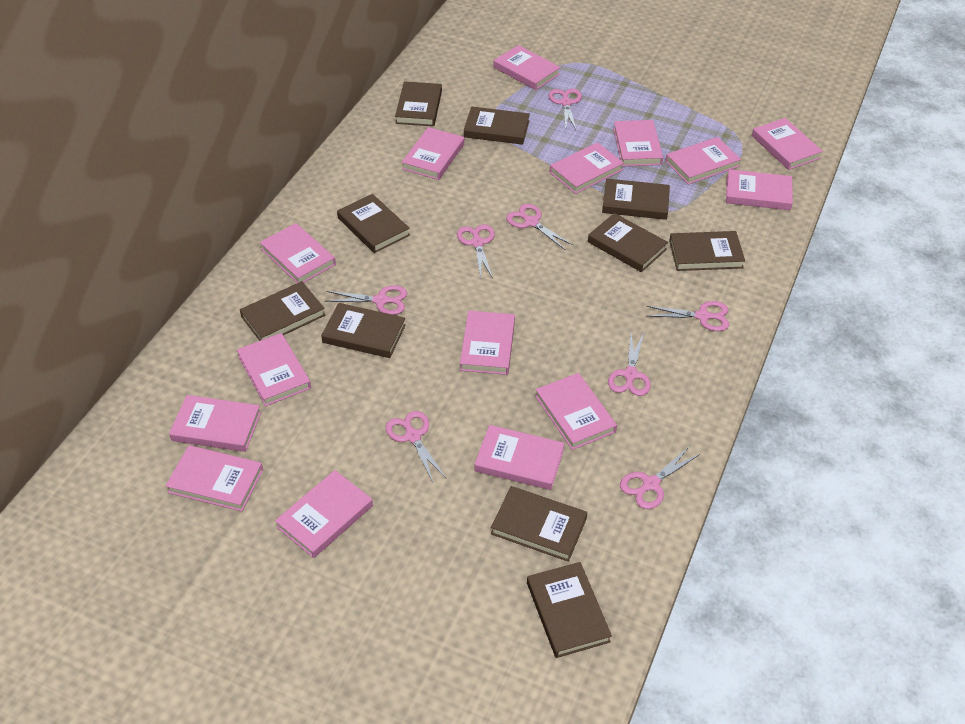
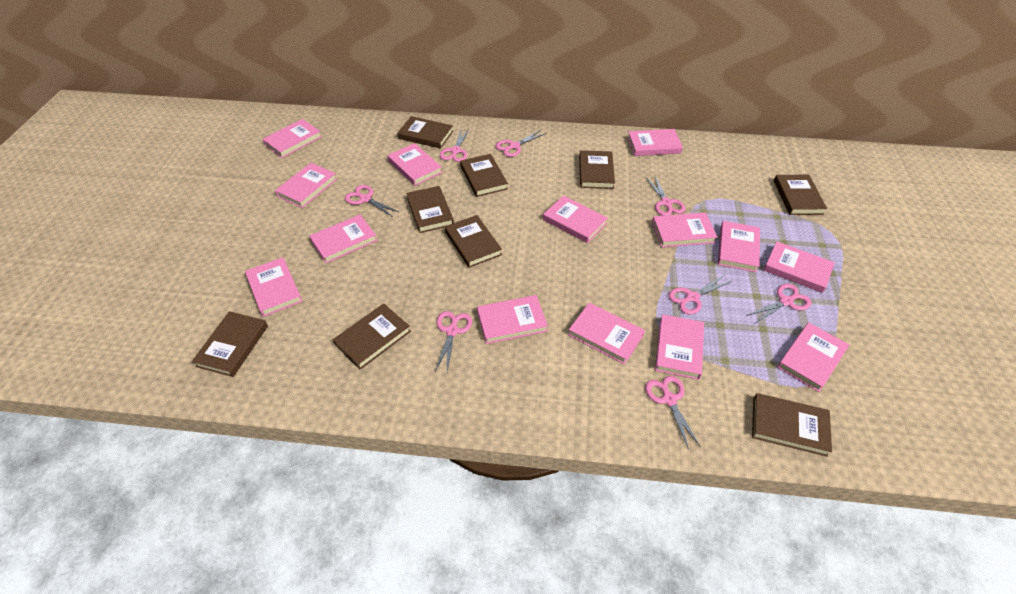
brown book: [240,281,325,341] [321,303,406,358] [337,194,410,253] [395,81,442,126] [464,106,530,145] [491,486,587,562] [527,562,612,658] [588,213,668,272] [602,179,670,220] [669,231,745,271] = 10 -> [192,311,268,377] [333,304,411,370] [397,116,453,149] [406,186,454,233] [445,215,502,268] [460,154,508,197] [579,150,615,189] [752,393,832,457] [774,175,827,215] = 9
pink book: [166,445,263,512] [169,395,261,452] [237,333,311,406] [260,223,336,283] [275,470,373,558] [402,127,464,180] [460,311,515,375] [474,425,565,490] [494,45,561,90] [535,373,617,450] [550,142,624,194] [613,120,663,167] [666,137,741,185] [726,169,793,210] [752,118,823,170] = 15 -> [245,257,303,317] [263,119,322,158] [275,163,337,208] [309,215,377,263] [388,143,442,186] [477,295,548,344] [543,196,608,243] [568,303,645,365] [627,129,683,156] [652,212,718,247] [655,314,704,380] [718,221,760,272] [764,241,835,293] [777,322,849,392] = 14

